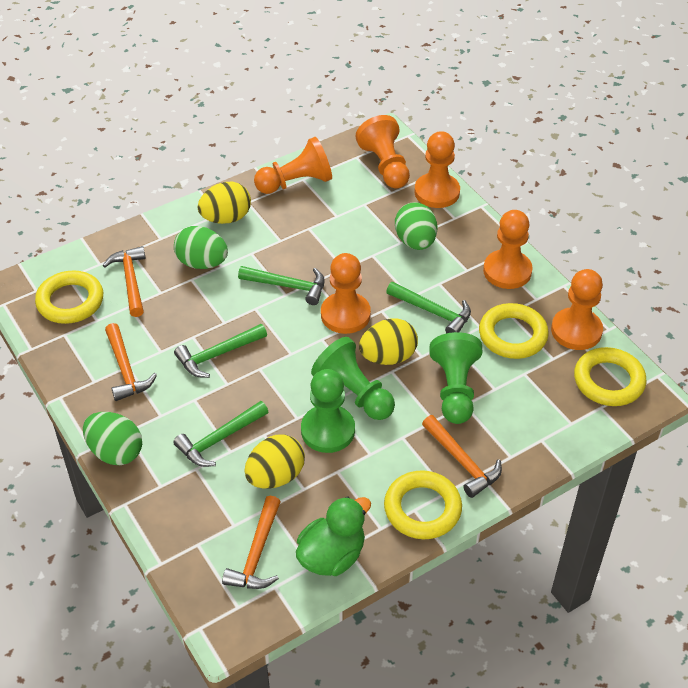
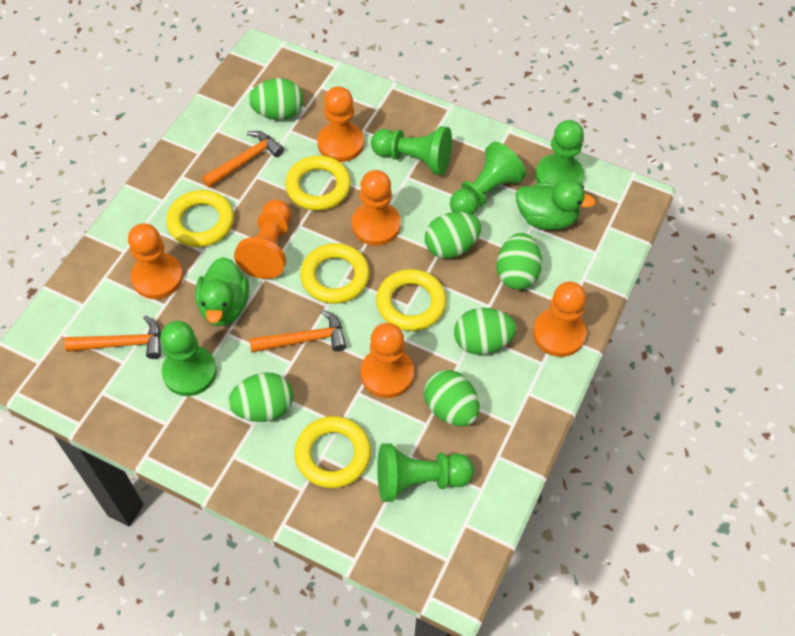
green duck: [296,496,371,576] = 1 -> [195,257,249,326] [516,179,596,230] = 2
green egg: [83,412,142,465] [174,226,228,269] [395,202,437,250] = 3 -> [228,372,293,422] [248,78,303,120] [424,370,479,426] [425,212,481,259] [454,308,517,355] [496,233,542,290] = 6
green hammer: [173,401,268,467] [174,324,267,378] [238,266,325,305] [386,282,471,333] = 4 -> none = 0
green pawn: [301,369,355,453] [311,337,395,420] [430,332,482,424] = 3 -> [161,321,217,396] [371,126,452,175] [377,443,474,502] [450,142,526,215] [536,120,584,185] = 5
orange hammer: [102,246,146,317] [105,323,157,401] [222,496,281,589] [422,415,502,498] = 4 -> [64,315,161,359] [202,131,284,188] [249,309,346,353] = 3
yellow egg: [198,182,251,224] [245,435,305,489] [359,319,418,365] = 3 -> none = 0
yellow ring: [35,270,103,324] [384,470,462,539] [479,303,549,359] [574,347,646,406] = 4 -> [166,190,234,247] [285,155,351,211] [295,416,371,488] [300,243,370,304] [376,269,446,331] = 5

